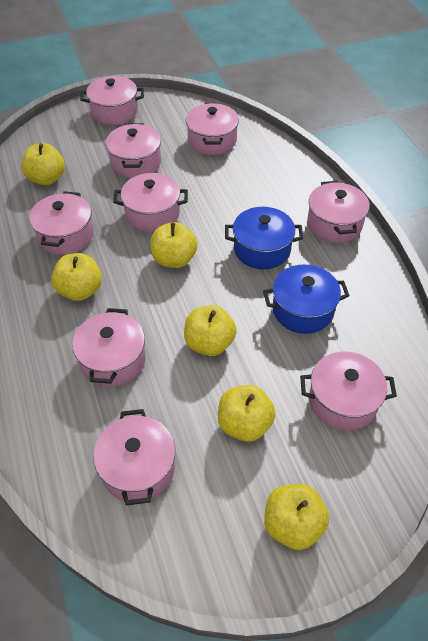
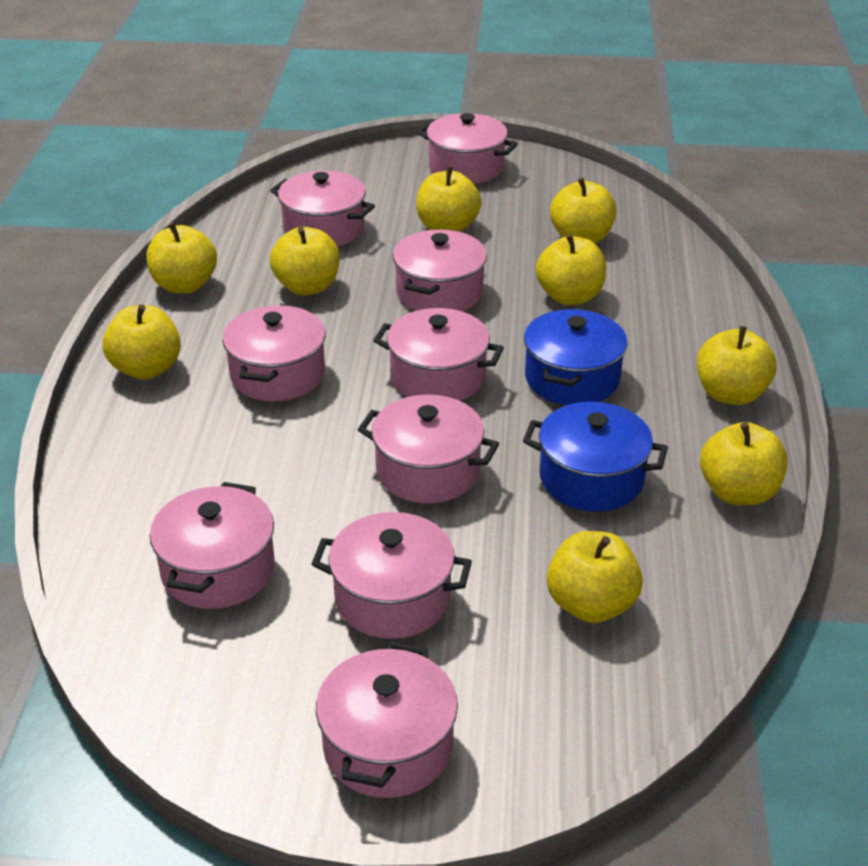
yellow apple: [21,143,65,185] [51,253,102,301] [151,222,198,268] [184,305,237,356] [218,385,276,442] [264,484,329,550] = 6 -> [103,304,181,380] [147,222,217,293] [270,227,340,295] [416,166,481,232] [536,233,606,305] [547,531,643,623] [550,177,616,244] [697,326,777,405] [700,422,788,505] = 9

